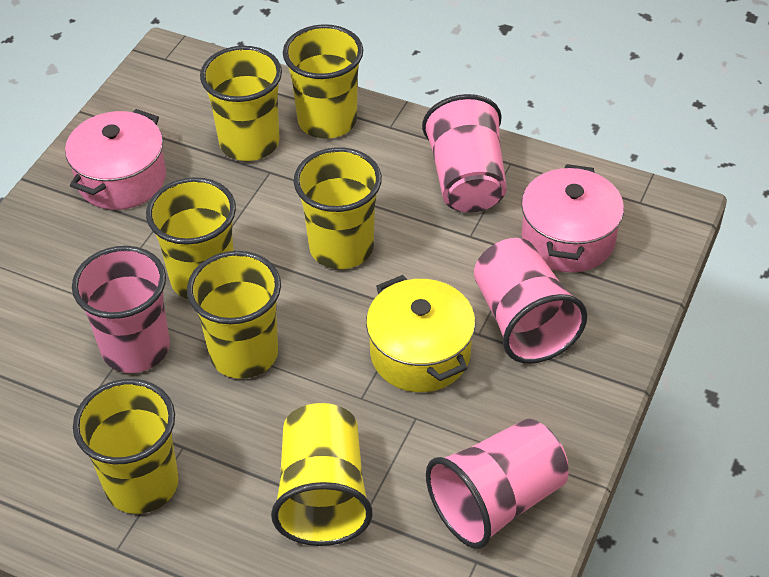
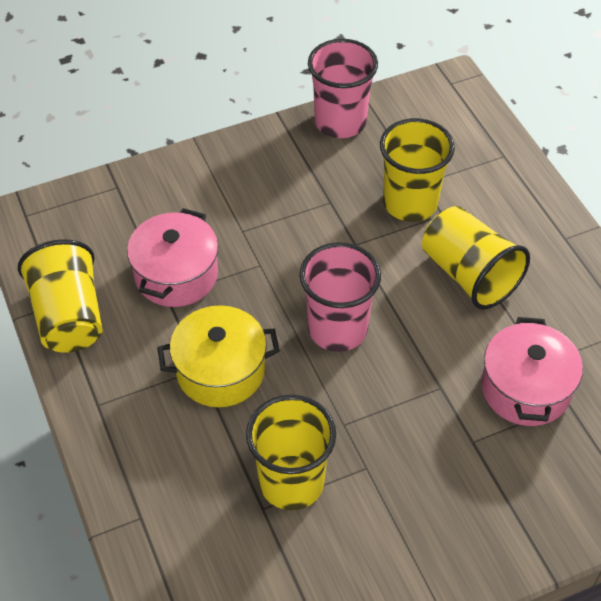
pink cup: [72,246,170,373] [422,94,507,213] [426,419,569,549] [474,238,587,364] = 4 -> [300,242,381,352] [308,39,378,138] = 2
yellow cup: [73,379,179,514] [146,177,236,299] [187,251,281,379] [200,46,282,161] [271,403,373,546] [283,24,363,139] [294,147,382,269] = 7 -> [18,239,103,353] [246,395,336,510] [380,118,455,222] [422,206,530,309] = 4

